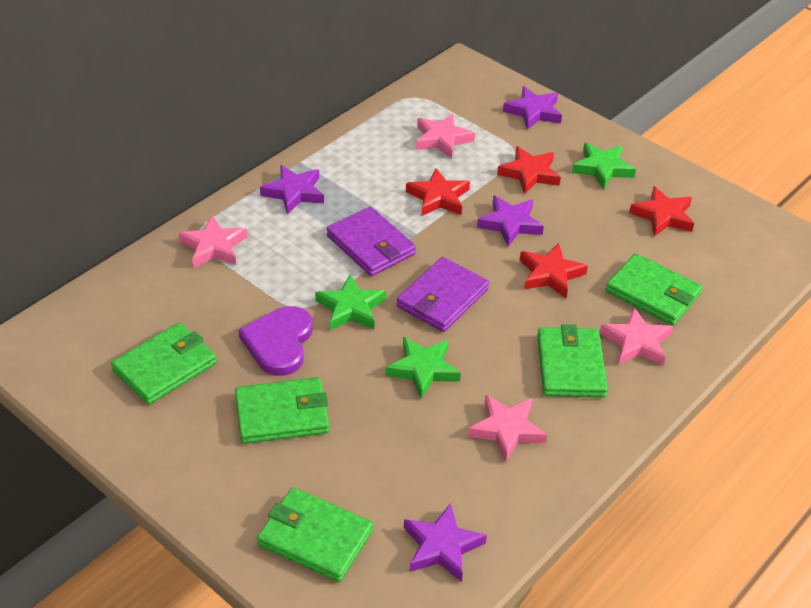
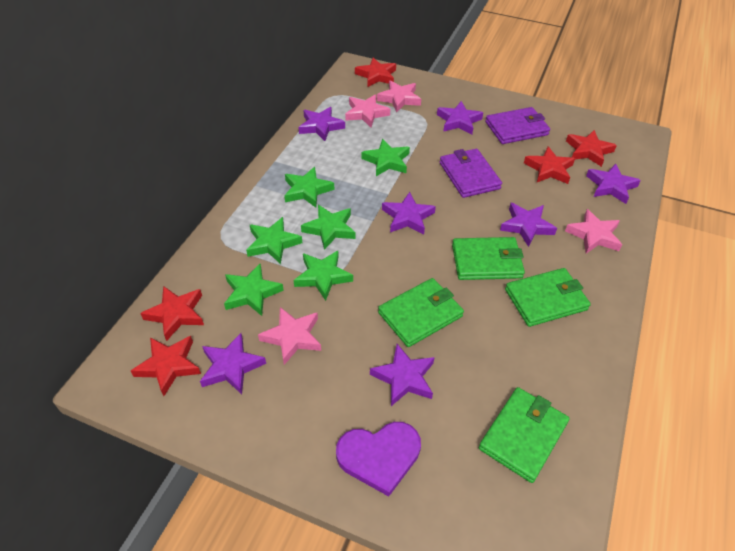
green star: [315,275,386,330] [386,337,461,399] [572,143,636,190] = 3 -> [224,264,284,316] [246,217,302,264] [284,167,334,208] [294,251,353,301] [301,205,356,250] [362,139,410,176] = 6
green wallet: [111,322,217,405] [235,377,329,444] [257,487,373,582] [537,324,608,398] [605,253,702,325] = 5 -> [378,278,464,347] [452,237,525,280] [479,387,570,483] [505,268,591,327] = 4
purple star: [260,165,324,215] [404,503,487,582] [477,196,544,247] [503,86,562,130] = 4 -> [200,333,266,394] [298,107,345,141] [370,344,435,406] [382,192,436,235] [437,101,483,134] [500,203,557,247] [586,164,641,204] = 7
red star: [406,168,470,216] [497,146,561,194] [520,243,588,298] [629,186,694,236] = 4 -> [131,336,201,396] [140,286,204,341] [355,58,396,87] [524,146,575,184] [566,130,617,167] = 5

